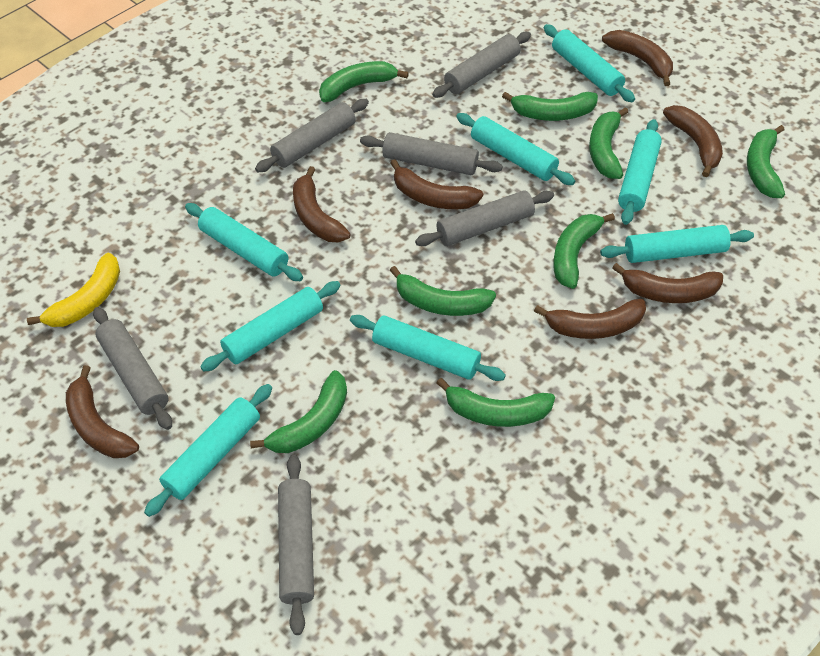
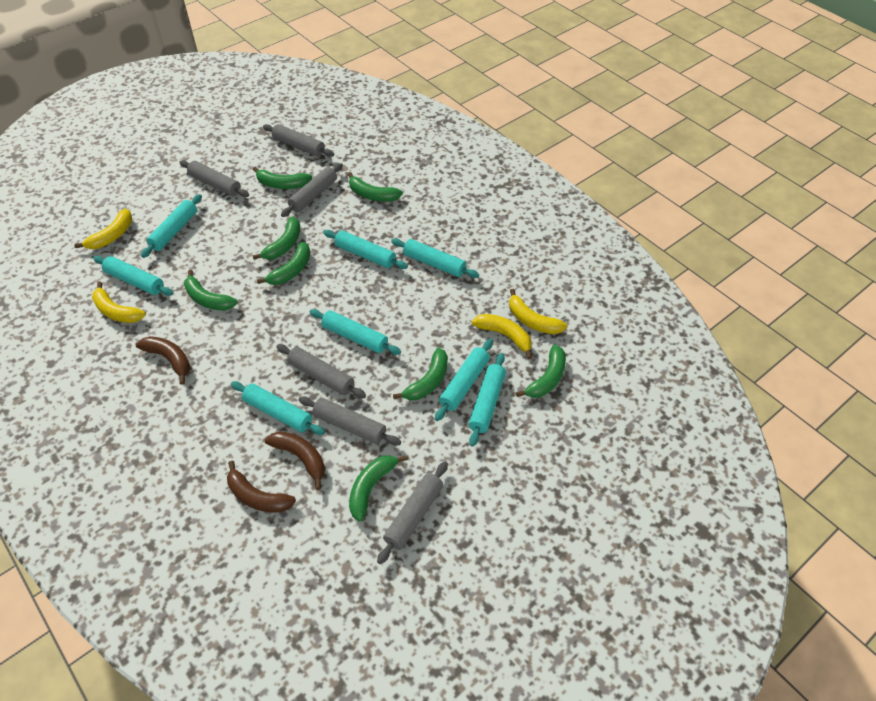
brown banana: [66,365,139,458] [293,166,351,242] [390,159,483,209] [534,299,646,339] [602,30,673,86] [612,263,723,303] [663,105,723,177] = 7 -> [136,336,190,385] [227,461,296,513] [265,431,325,490] = 3
yellow banana: [27,253,120,327] = 1 -> [74,209,132,249] [92,282,146,323] [472,314,532,359] [509,289,567,334] = 4

